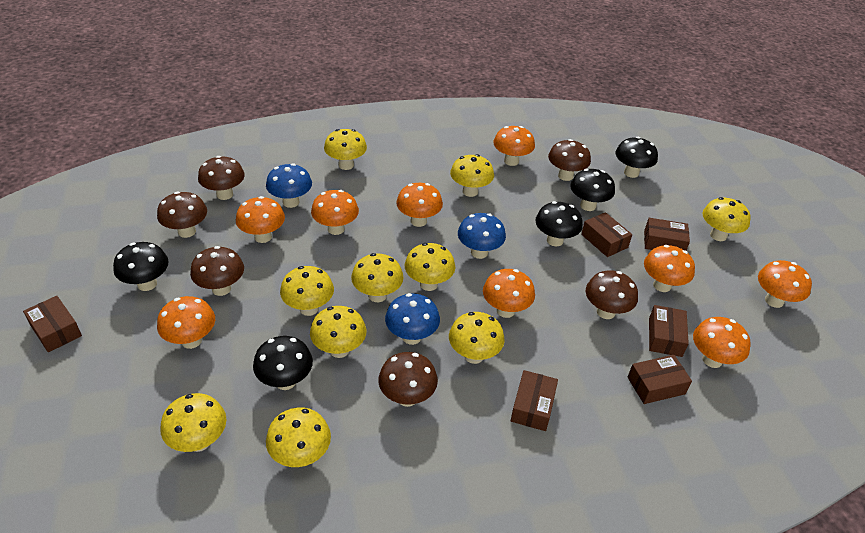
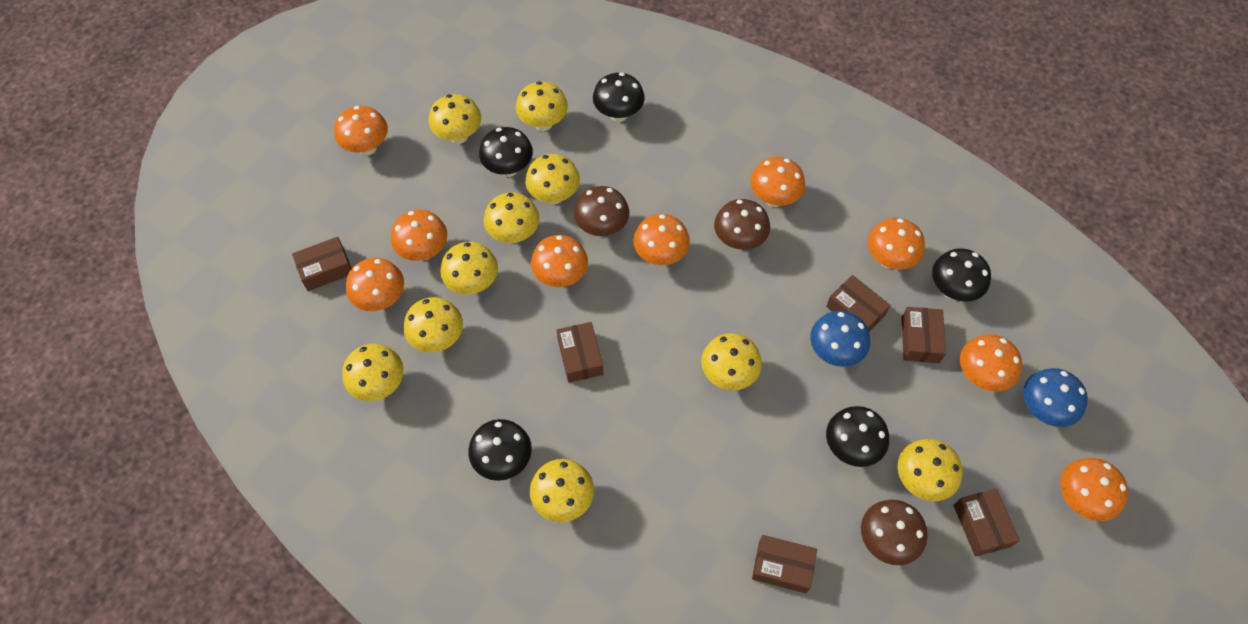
blue mushroom: [266,163,312,208] [385,293,440,345] [458,213,506,259] = 3 -> [810,311,870,367] [1023,368,1088,427] = 2
brown mushroom: [157,192,207,238] [190,246,244,296] [198,156,245,200] [378,352,438,407] [548,139,591,181] [586,270,638,319] = 6 -> [574,186,630,237] [714,199,770,250] [861,500,927,565] = 3

